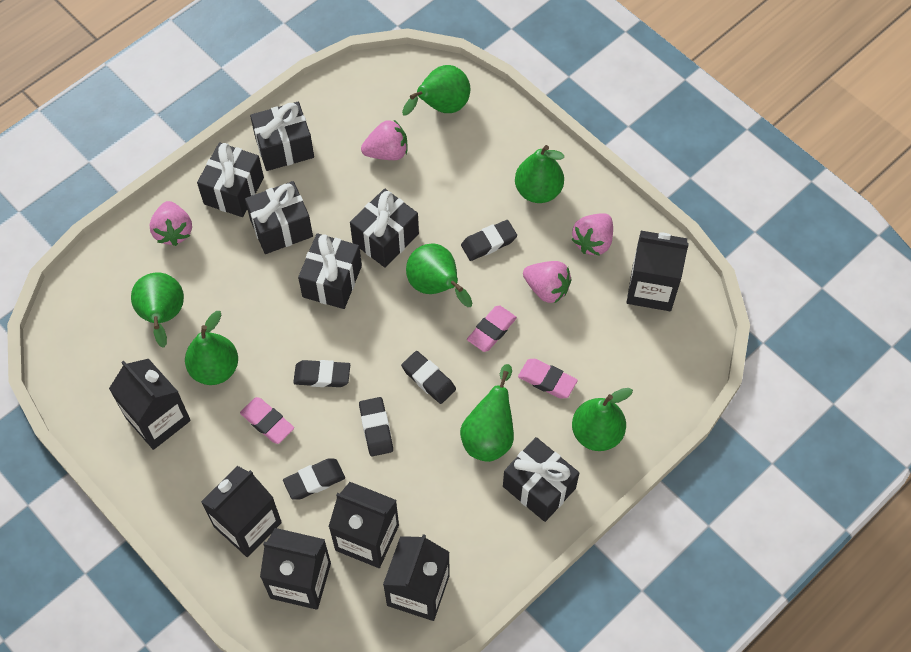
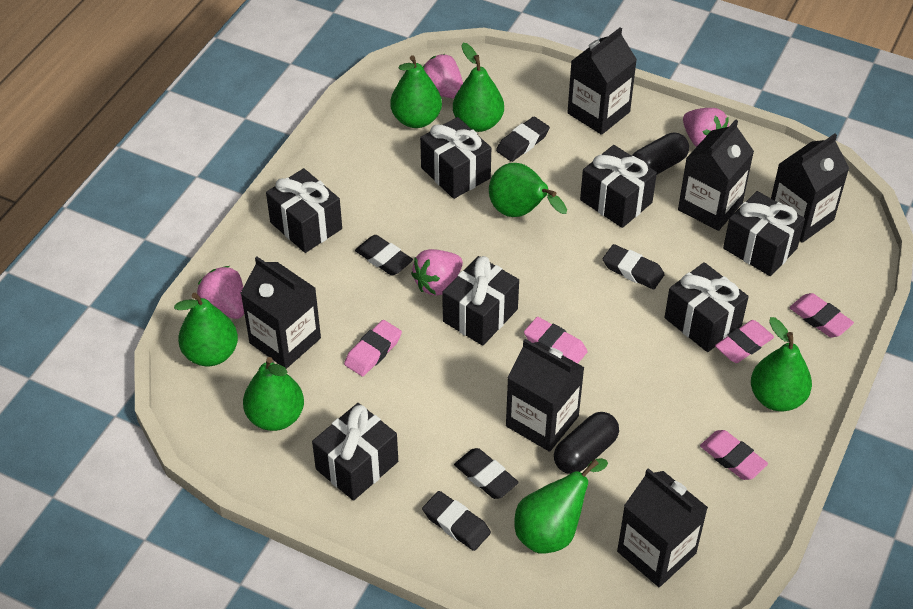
black capsule: none = 0 -> [554,412,619,474] [632,133,689,174] = 2
black gift: [197,142,264,217] [245,181,313,254] [250,102,314,171] [298,233,362,309] [350,188,419,268] [503,437,579,522] = 6 -> [266,168,342,253] [312,403,398,501] [420,117,491,199] [442,256,519,346] [580,145,657,228] [664,262,749,352] [723,191,805,276] = 7
pink eraser: [240,397,294,444] [467,305,517,352] [518,359,578,398] = 3 -> [344,320,402,376] [524,317,588,363] [700,430,768,480] [715,320,774,363] [789,293,854,337] = 5

